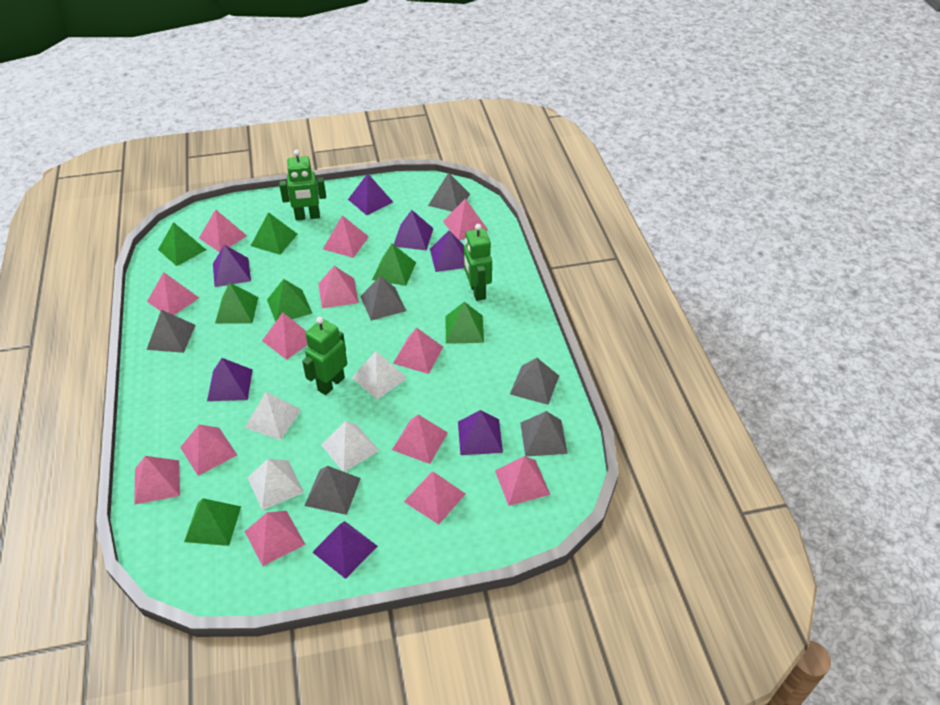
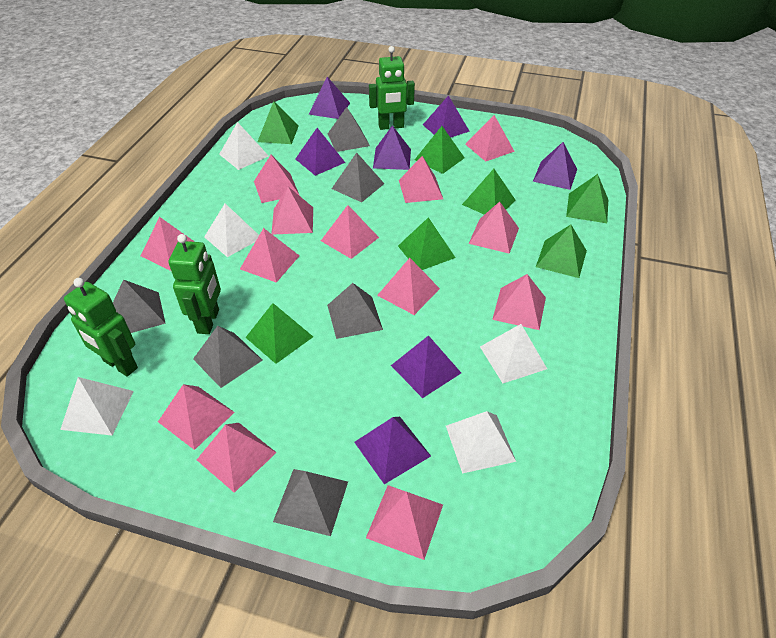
white pyramid: [245,392,301,440] [247,459,304,510] [321,421,380,472] [352,351,407,400] = 4 -> [60,377,134,435] [204,204,259,257] [219,122,269,170] [446,411,516,474] [480,324,547,383] = 5

